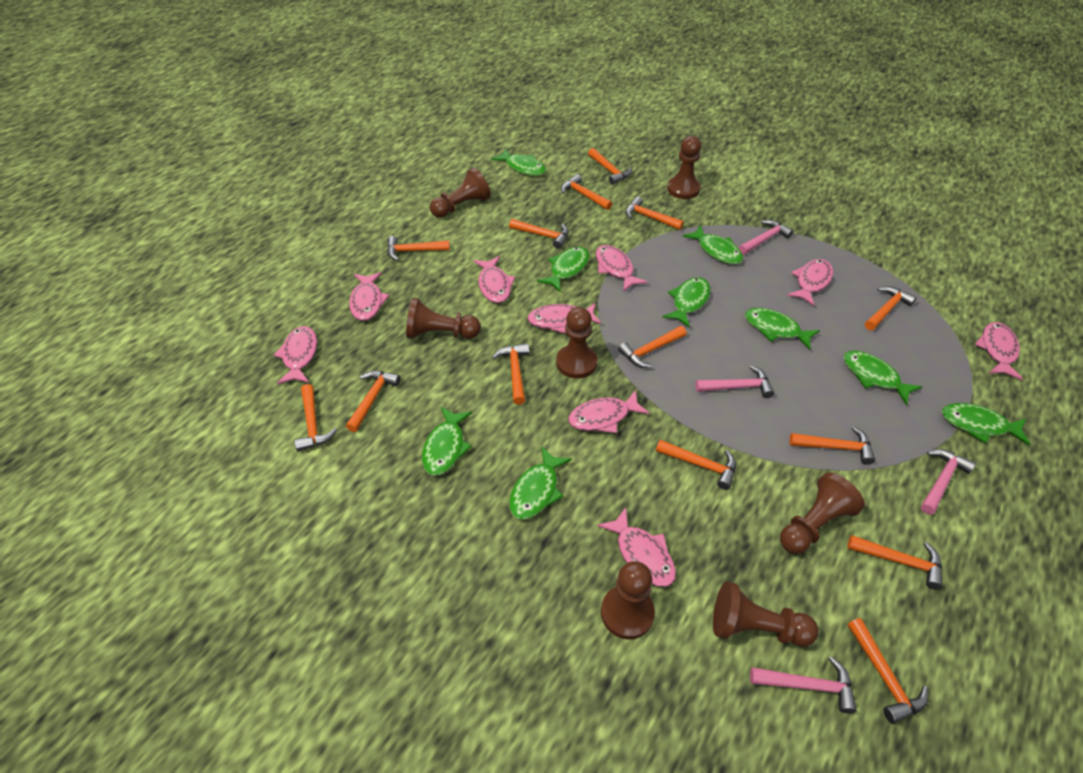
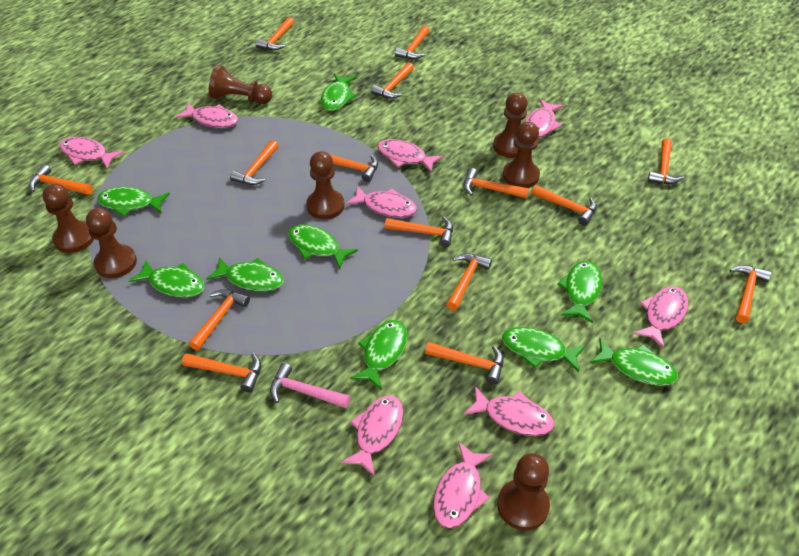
orange hammer: [294,384,337,451] [346,371,401,432] [387,236,450,261] [492,343,529,405] [509,219,569,249] [561,174,613,210] [588,148,632,185] [618,326,686,368] [626,197,684,230] [656,440,736,490] [789,426,875,465] [847,535,943,590] [847,618,928,724] [865,286,917,330] = 14 -> [29,164,93,195] [182,353,261,392] [189,289,250,350] [230,140,278,185] [256,17,294,50] [318,151,378,182] [371,62,414,98] [385,217,453,247] [395,25,429,59] [425,342,504,385] [446,253,492,311] [464,168,529,199] [531,185,597,226] [648,138,684,184] [729,265,772,323] = 15
pink hammer: [696,366,774,398] [739,220,793,255] [750,656,857,714] [921,449,976,515] = 4 -> [270,363,350,408] = 1

